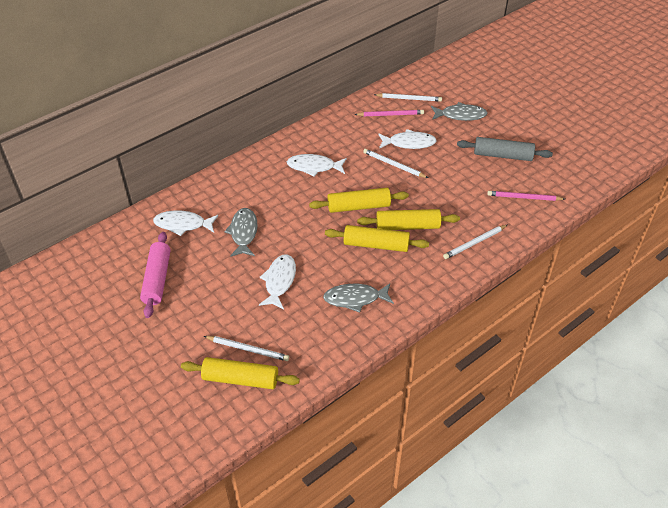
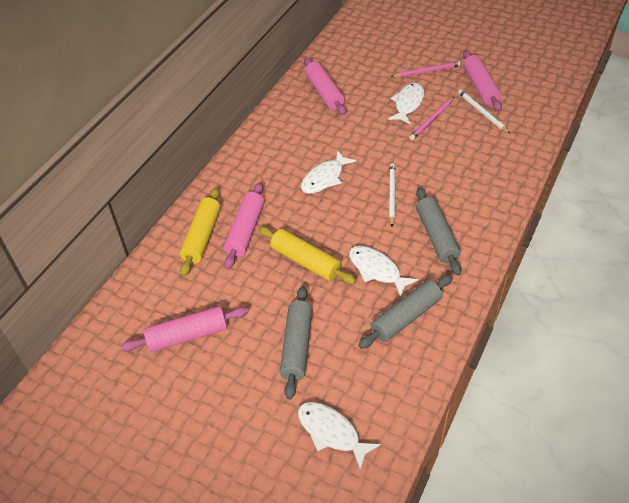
grey fish: [224,208,258,257] [323,283,394,313] [431,102,488,121] = 3 -> none = 0
grey rolling pin: [457,137,553,161] = 1 -> [280,286,312,400] [358,274,453,349] [416,187,462,276] = 3
pink rolling pin: [140,232,171,318] = 1 -> [121,306,248,352] [224,182,264,270] [304,57,346,115] [463,50,502,112] = 4
white pencil: [204,336,289,361] [363,149,428,178] [374,93,442,102] [443,225,507,259] = 4 -> [389,163,395,227] [458,89,510,133] = 2
yellow rolling pin: [181,357,300,389] [309,188,409,213] [325,225,429,252] [357,209,460,230] = 4 -> [180,188,221,276] [258,226,356,284] = 2

